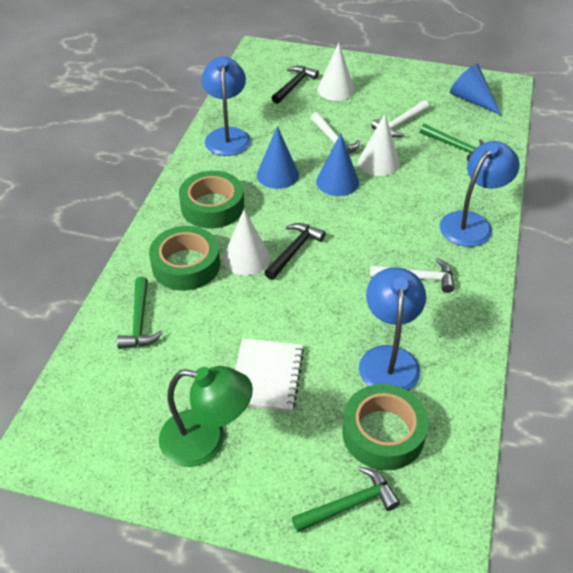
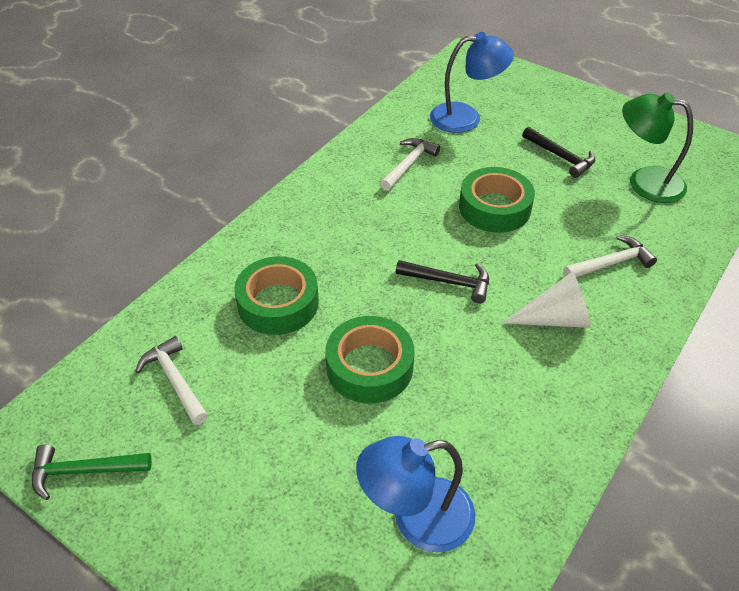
blue cone: [257,126,299,189] [316,133,359,196] [450,64,502,116] = 3 -> none = 0
blue lamp: [201,57,251,156] [359,267,426,391] [440,141,519,247] = 3 -> [356,436,475,552] [430,32,514,133] = 2
green hammer: [117,277,163,349] [292,467,400,532] [420,124,485,161] = 3 -> [32,444,152,500] = 1
white cone: [223,210,270,276] [317,43,355,101] [358,114,400,176] = 3 -> [502,271,591,328] = 1
white notebook: [235,338,304,412] = 1 -> none = 0

